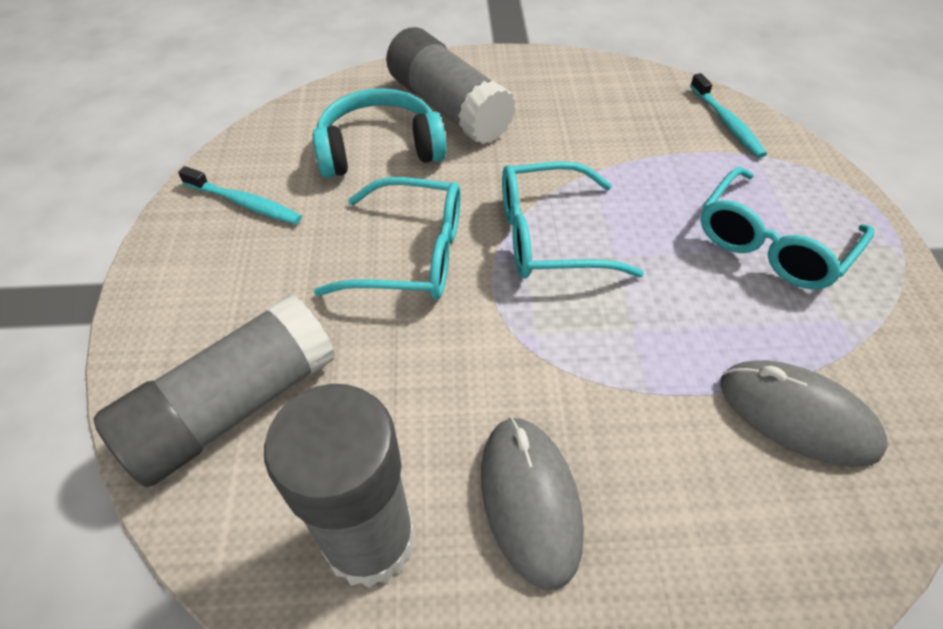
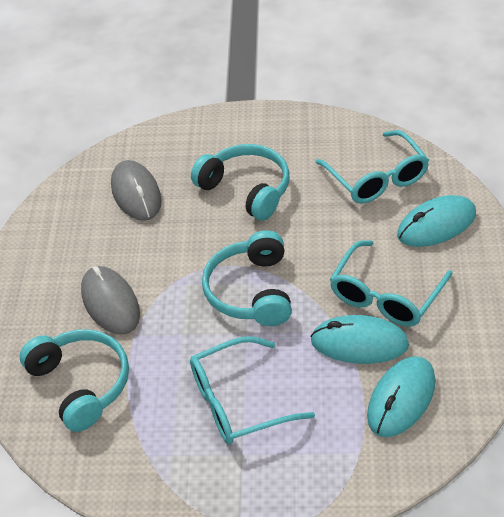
grey glue stick: [93,294,336,487] [264,384,416,588] [386,27,516,144] = 3 -> none = 0
turquoise headphones: [313,88,446,178] = 1 -> [20,329,129,432] [191,144,289,221] [202,230,292,326] = 3
turquoise mouse: none = 0 -> [310,315,409,364] [367,356,435,437] [397,195,476,247] = 3
turquoise toothbrush: [178,166,302,224] [690,73,767,158] = 2 -> none = 0

